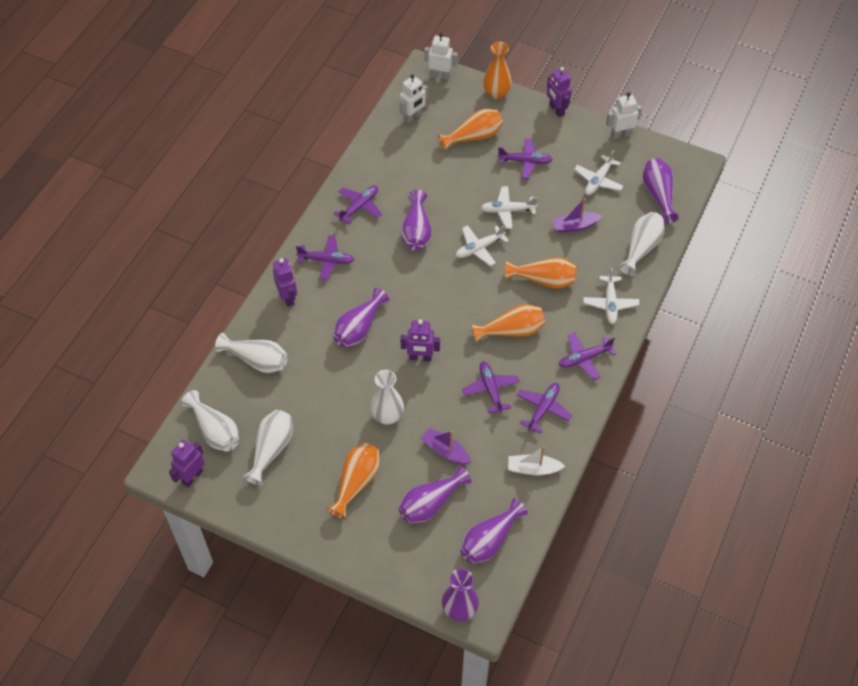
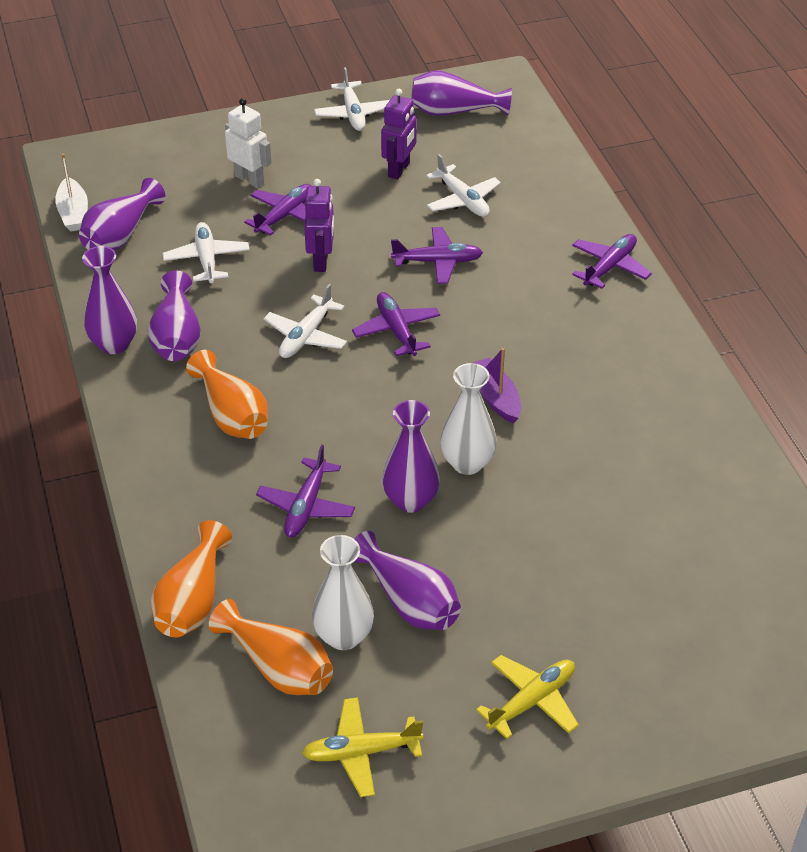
orange vase: [327,443,380,519] [438,109,503,151] [471,304,545,343] [483,42,512,99] [505,257,576,289] = 5 -> [151,520,232,637] [186,350,268,439] [209,599,333,695] = 3
purple boat: [421,428,471,464] [552,198,602,233] = 2 -> [473,348,521,424] = 1
purple plane: [296,235,354,280] [334,185,382,225] [462,361,520,414] [498,138,553,179] [517,383,572,434] [559,332,616,380] = 6 -> [244,184,311,236] [256,445,355,538] [352,292,440,356] [391,227,483,284] [572,234,652,289] = 5
purple robot: [169,440,205,487] [273,258,297,307] [400,319,440,361] [547,67,572,117] = 4 -> [304,179,334,272] [381,89,417,180] = 2
white robot: [399,74,428,124] [424,33,458,80] [606,92,642,139] = 3 -> [225,98,272,188] = 1
white vase: [181,390,239,452] [215,333,288,373] [243,410,293,486] [370,370,404,425] [618,212,665,276] = 5 -> [312,535,374,650] [440,363,497,475] = 2
yellow plane: none = 0 -> [302,697,423,797] [476,655,579,739] = 2

